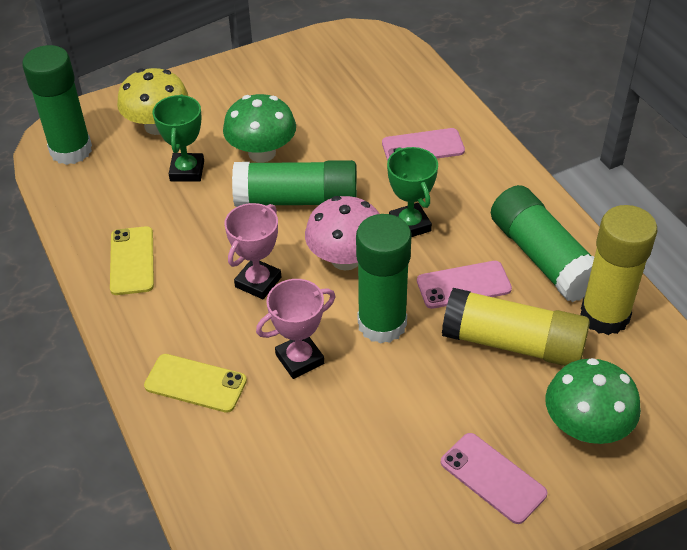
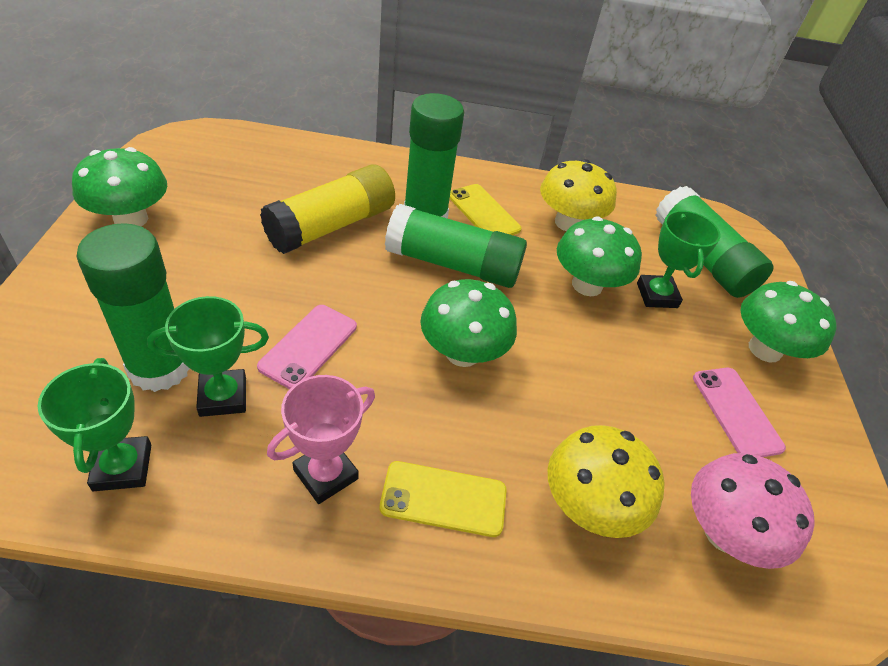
green mushroom: [223,94,296,163] [546,358,641,444] = 2 -> [72,147,167,226] [420,279,517,367] [557,216,642,296] [740,281,836,362] = 4
green trophy: [153,94,204,182] [387,147,438,237] = 2 -> [37,358,151,491] [147,296,269,417] [637,210,721,308] = 3
pink phone: [382,128,465,161] [417,261,512,309] [441,433,547,524] = 3 -> [257,305,357,389] [693,368,786,457] = 2
pink trophy: [224,203,281,299] [256,279,335,379] = 2 -> [267,375,375,504] = 1
yellow glue stick: [442,288,590,366] [580,205,657,335] = 2 -> [260,164,395,254] = 1
yellow mushroom: [117,68,188,135] = 1 -> [540,159,617,231] [548,425,665,538] = 2

